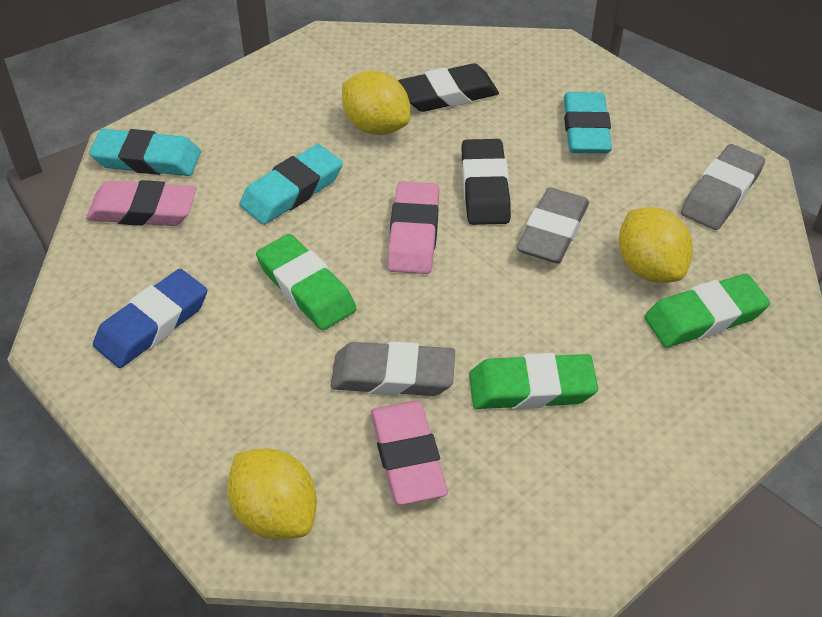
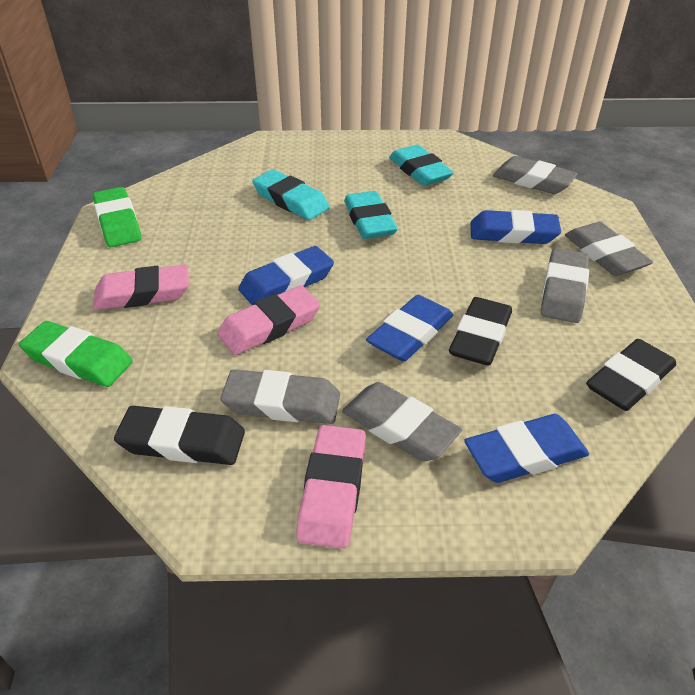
black eraser: [398,63,499,112] [462,139,511,225] = 2 -> [114,406,245,465] [449,297,512,366] [586,339,676,411] = 3
blue eraser: [93,269,207,368] = 1 -> [238,246,334,305] [366,295,453,361] [464,414,589,483] [471,210,561,244] = 4
green eraser: [256,234,357,331] [469,353,598,409] [644,274,770,348] = 3 -> [19,321,133,387] [93,187,141,247] = 2
grey eraser: [331,341,455,396] [517,187,589,263] [681,144,765,230] = 3 -> [221,369,340,424] [342,382,462,461] [493,156,578,194] [541,248,589,323] [565,222,653,276] = 5
yellow lemon: [227,448,317,540] [342,71,410,135] [619,207,693,283] = 3 -> none = 0

